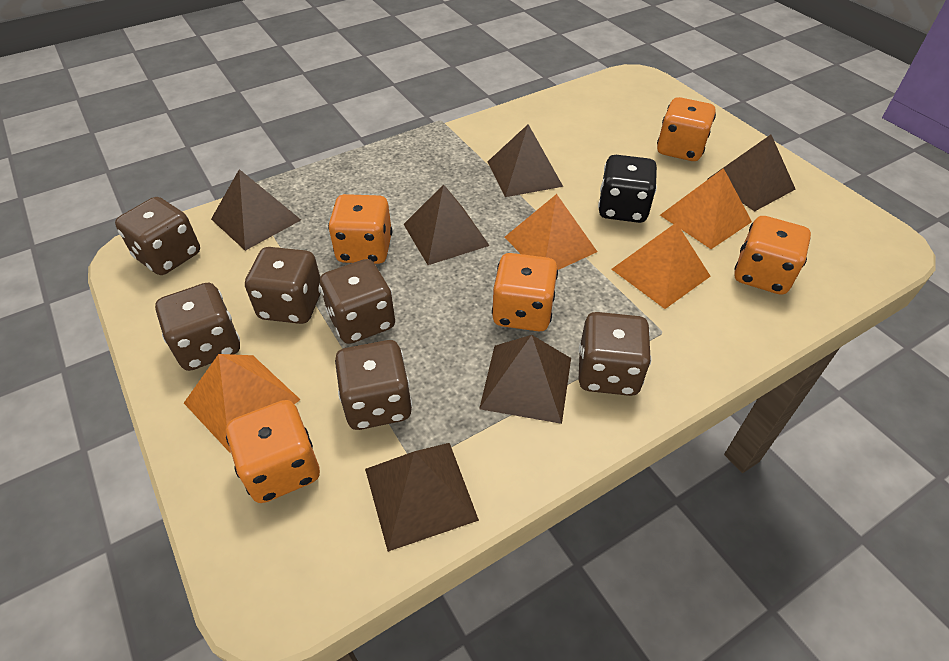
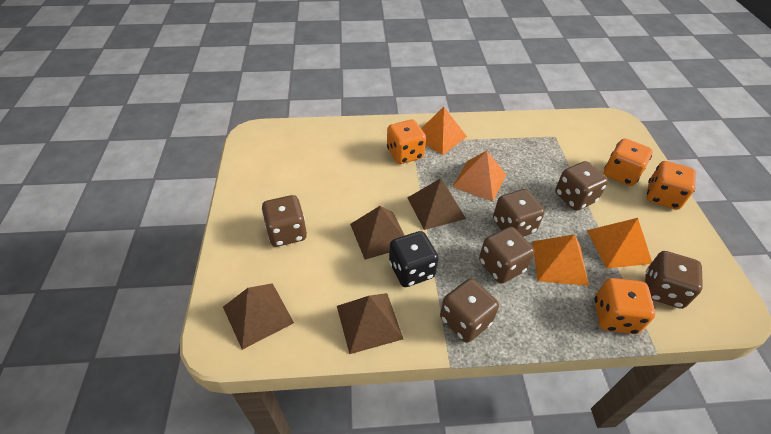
brown pyramid: [211,169,301,251] [365,443,479,552] [404,184,490,265] [479,335,571,424] [488,124,563,197] [707,135,795,212] = 6 -> [223,283,294,350] [337,293,403,354] [350,206,405,260] [407,178,466,230] = 4
orange dice: [226,400,320,503] [328,194,392,264] [492,253,558,331] [657,97,716,161] [734,216,811,295] = 5 -> [387,120,426,164] [595,278,655,334] [604,139,653,186] [647,161,696,210] = 4

